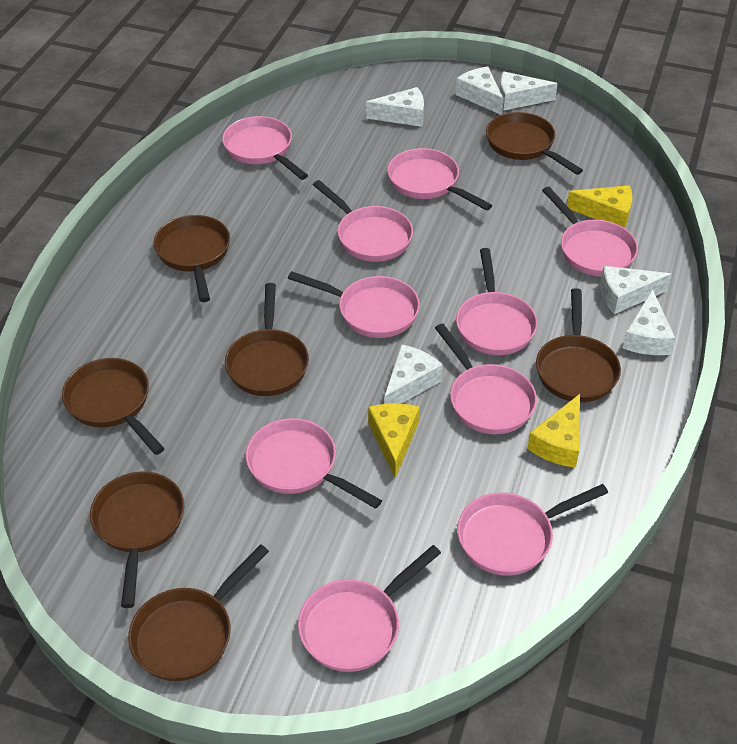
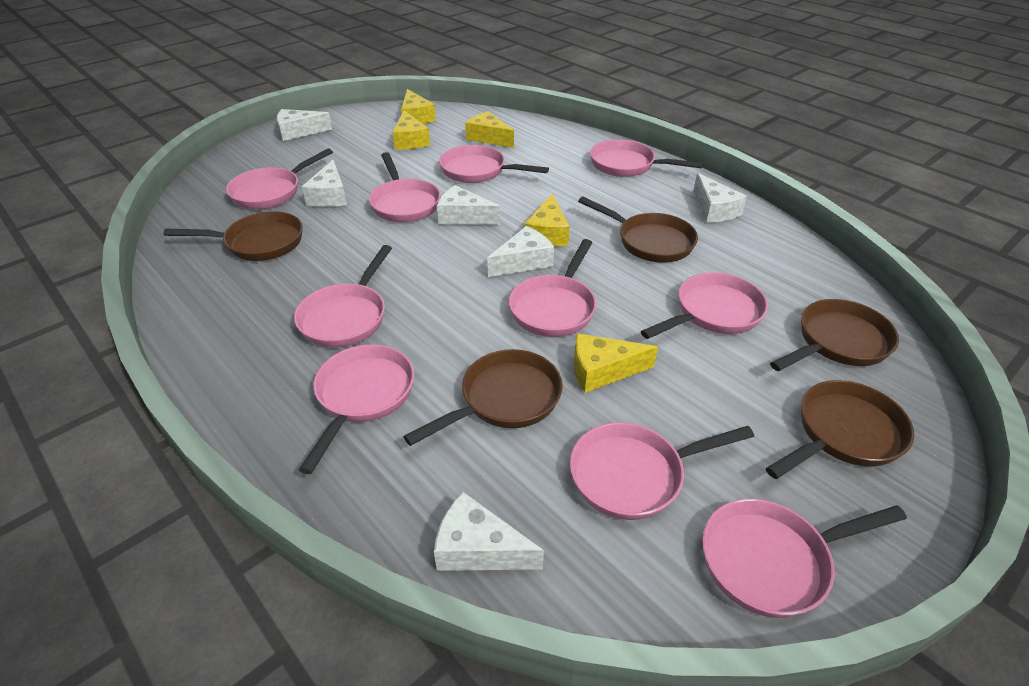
brown pan: [62,358,165,455] [90,472,184,608] [128,544,269,681] [154,215,230,302] [225,283,309,396] [486,112,583,175] [536,288,621,402] = 7 -> [163,211,303,261] [403,349,563,446] [578,197,698,263] [766,380,914,479] [770,299,899,371] = 5
yellow cheese: [368,403,419,478] [527,394,580,468] [567,185,632,228] = 3 -> [393,110,430,150] [401,89,436,124] [465,111,514,148] [525,194,570,246] [574,333,658,393] = 5

